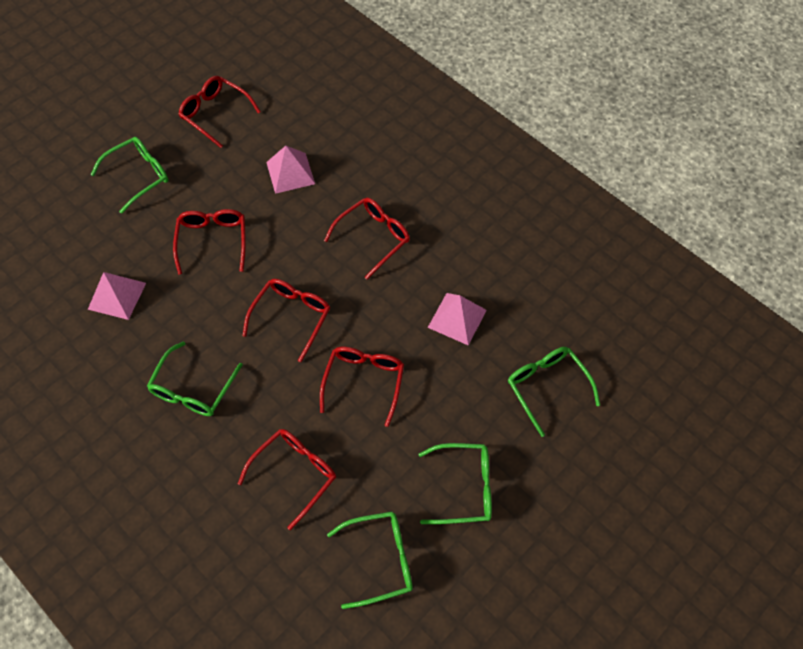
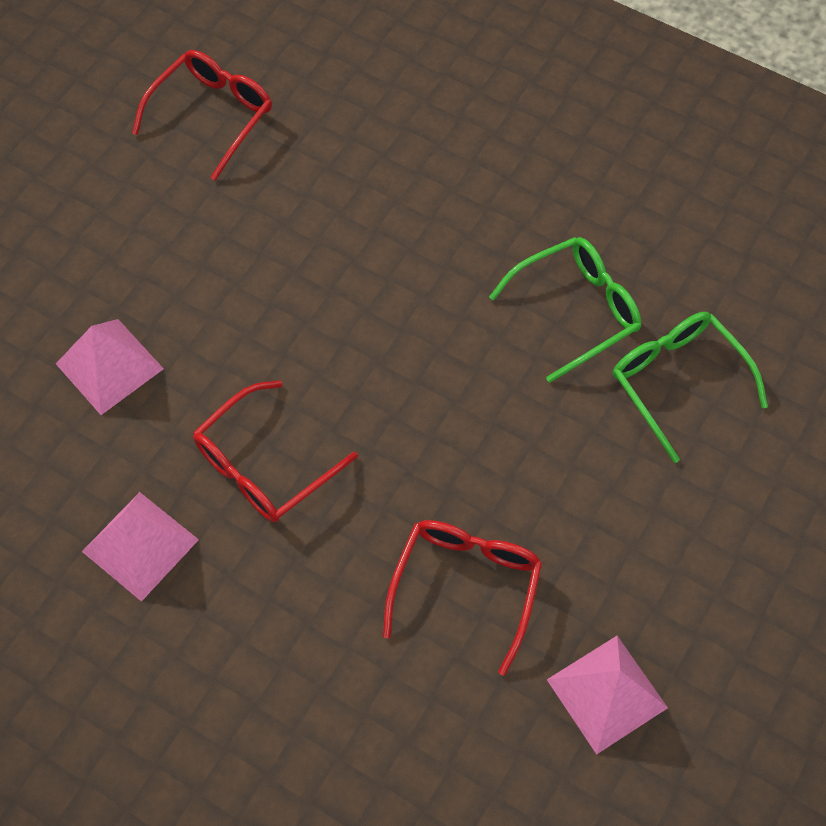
green glasses: [90,137,168,214] [147,342,243,416] [327,511,413,609] [419,443,492,524] [508,347,600,437] = 5 -> [489,237,641,383] [613,312,768,463] = 2
red glasses: [173,209,246,275] [178,76,261,148] [238,429,336,530] [242,279,330,362] [320,347,404,427] [324,198,410,279] = 6 -> [132,50,272,181] [193,380,358,522] [383,520,542,676] = 3

